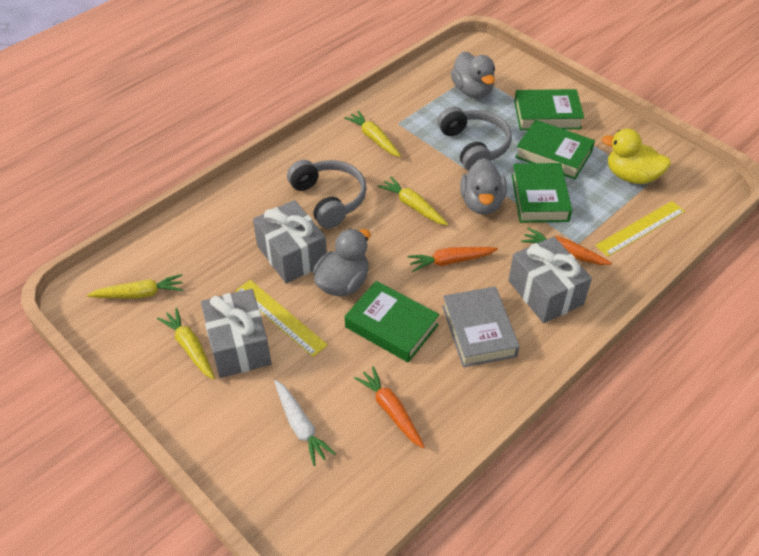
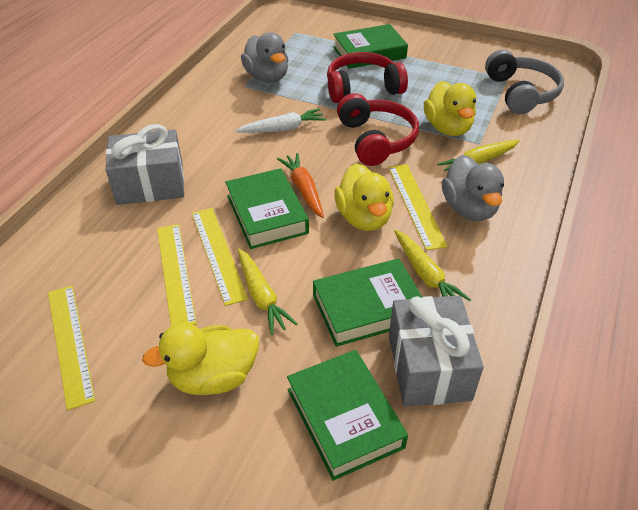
grey book: [442,286,520,367] = 1 -> none = 0
grey duck: [313,229,371,296] [451,52,495,98] [460,158,507,215] = 3 -> [241,33,288,83] [442,155,504,221] = 2
grey gift: [201,289,271,378] [253,200,327,284] [508,236,592,323] = 3 -> [105,124,184,205] [389,295,484,407] = 2
grey headphones: [287,160,367,229] [437,107,512,171] = 2 -> [485,50,564,114] = 1
orange carrot: [354,366,424,448] [407,247,498,272] [521,228,612,265] = 3 -> [277,153,324,218] = 1
red headphones: none = 0 -> [327,52,408,103] [337,93,419,166] = 2
yellow carrot: [87,274,183,299] [157,308,215,380] [344,110,401,157] [378,176,448,225] = 4 -> [238,249,298,335] [394,230,471,301] [437,140,520,171] = 3
yellow duck: [601,129,671,184] = 1 -> [142,323,259,395] [334,164,394,231] [424,81,476,136] = 3
yellow ruler: [236,280,328,357] [595,201,685,257] = 2 -> [48,286,95,410] [157,224,197,326] [192,208,248,306] [388,164,448,251] = 4

